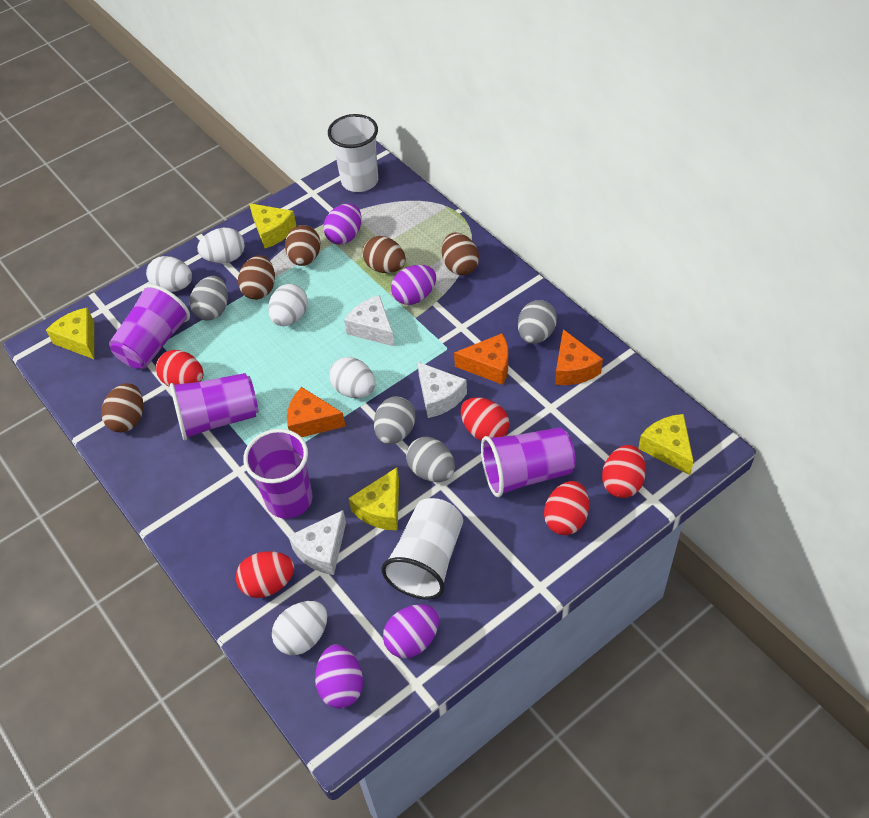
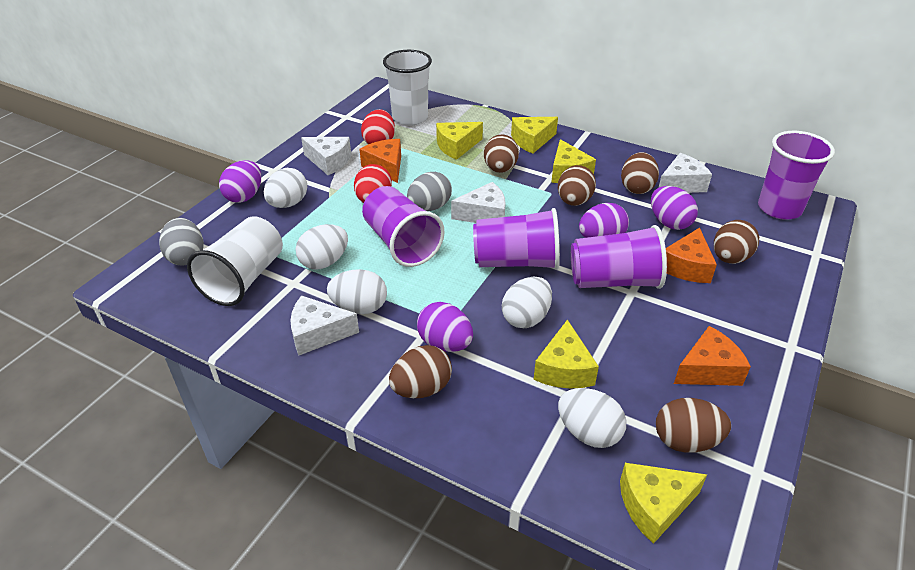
brown egg: [101,383,143,433] [238,255,275,300] [285,225,321,266] [363,236,406,273] [442,233,479,275] = 5 -> [389,345,452,398] [484,135,519,173] [558,165,596,206] [621,152,659,194] [656,398,731,453] [714,220,759,264] = 6
grey egg: [190,276,228,321] [374,397,416,444] [406,437,455,482] [518,300,557,344] = 4 -> [159,218,204,266] [407,172,452,211] = 2
red egg: [156,350,203,387] [236,551,294,598] [461,397,509,441] [544,481,589,535] [602,445,646,498] = 5 -> [354,164,392,203] [361,109,395,144] = 2
white cheese: [288,510,346,575] [344,295,395,347] [418,362,467,418] = 3 -> [291,295,359,356] [301,137,351,175] [451,182,506,223] [659,153,712,193] = 4
yellow cheese: [46,307,94,359] [249,203,296,248] [349,467,399,530] [638,414,694,475] = 4 -> [436,122,483,160] [511,117,558,154] [533,319,599,389] [551,139,596,183] [620,463,707,544] = 5

